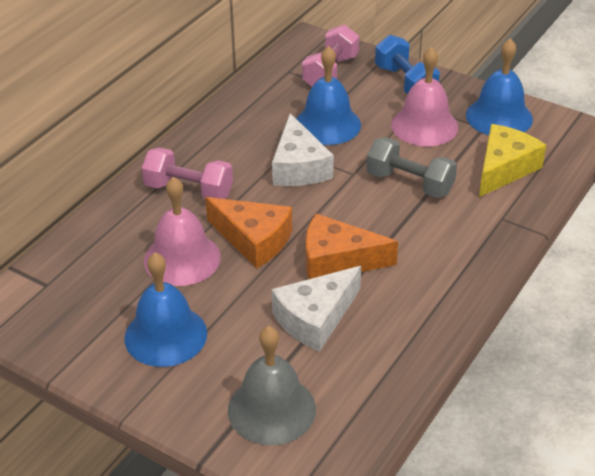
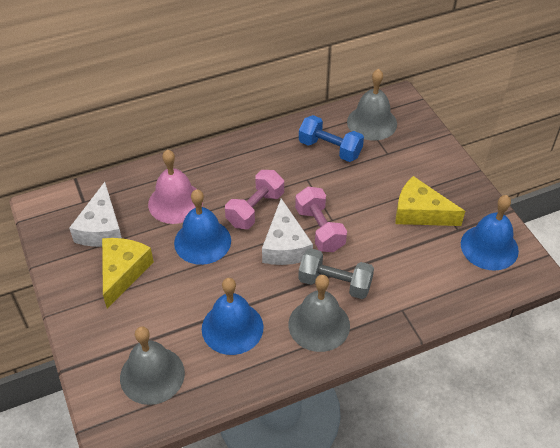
grey bell: [228,326,316,445] = 1 -> [120,326,185,405] [288,275,350,352] [347,69,397,141] = 3
orange cheese: [205,197,292,268] [306,213,398,279] = 2 -> none = 0
pink bell: [144,177,221,286] [391,47,458,146] = 2 -> [148,150,203,224] = 1
yellow cheese: [479,124,546,197] = 1 -> [102,238,154,309] [395,176,465,226] = 2

